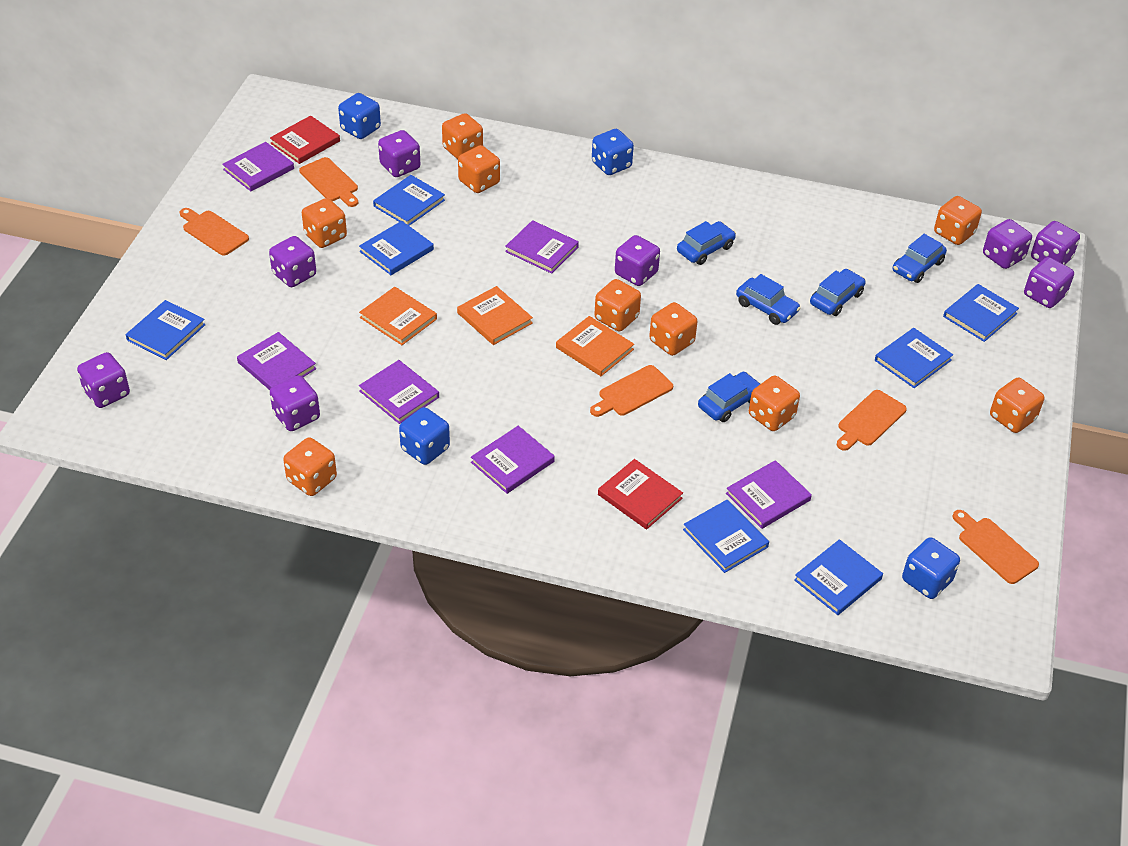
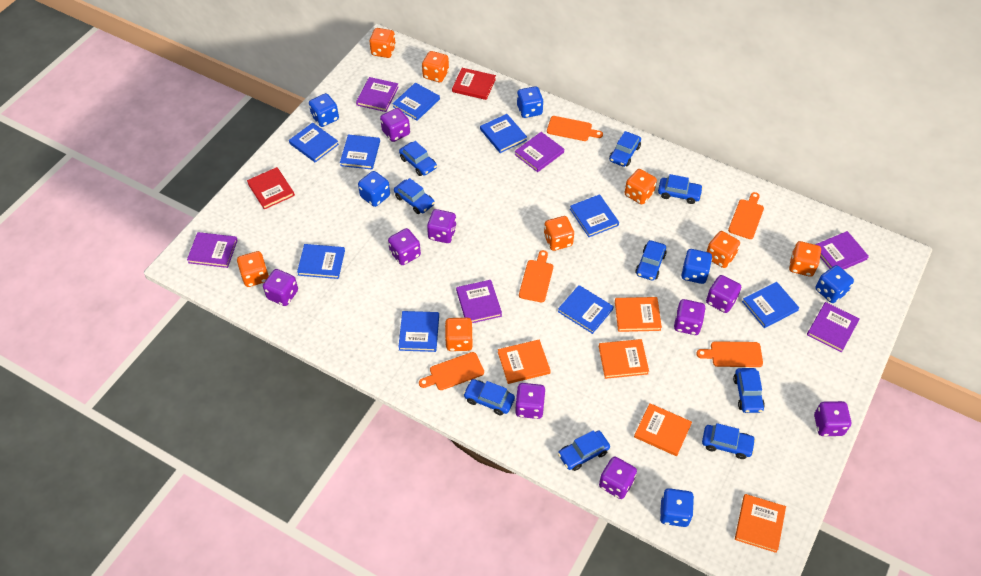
blue book: [126,300,206,360] [359,221,434,275] [373,175,445,226] [683,500,769,573] [794,539,883,615] [875,328,953,388] [943,284,1019,342] = 7 -> [289,123,339,162] [297,244,345,279] [340,134,380,170] [392,83,440,120] [398,311,439,352] [480,114,527,153] [558,285,614,334] [570,194,619,237] [742,282,799,328] = 9
blue car: [677,221,736,265] [698,372,761,422] [736,274,801,325] [810,269,866,316] [893,234,947,283] = 5 -> [394,178,435,214] [399,141,437,176] [463,379,515,415] [558,430,610,471] [609,131,641,167] [635,240,667,281] [658,174,703,204] [702,423,756,459] [733,368,765,413] = 9
blue dice: [338,93,381,139] [399,407,450,465] [592,129,634,175] [902,537,960,599] = 4 -> [309,93,339,127] [358,171,390,207] [517,86,544,118] [660,488,694,527] [681,249,712,284] [815,265,854,303] = 6
orange book: [359,287,437,345] [457,286,533,345] [556,316,634,376] = 3 -> [498,339,551,384] [599,339,649,379] [615,297,662,332] [634,403,692,456] [735,494,786,553] = 5
orange dice: [283,437,337,496] [302,198,347,248] [442,113,483,159] [458,145,500,193] [594,279,641,332] [649,302,698,356] [749,376,800,431] [934,196,982,245] [990,378,1044,433] = 9 -> [237,251,269,287] [370,28,396,58] [422,51,449,82] [445,318,473,351] [544,216,574,251] [625,169,657,204] [707,231,740,268] [789,241,821,277] = 8
purple dice: [77,352,130,408] [269,236,316,287] [270,375,320,431] [378,130,420,177] [615,235,660,286] [983,219,1032,269] [1024,257,1074,308] [1031,221,1080,265] = 8 -> [263,269,298,306] [380,108,410,142] [388,228,421,265] [427,209,457,243] [515,383,545,419] [599,457,637,499] [674,299,706,335] [706,275,741,313] [814,401,851,436] = 9

